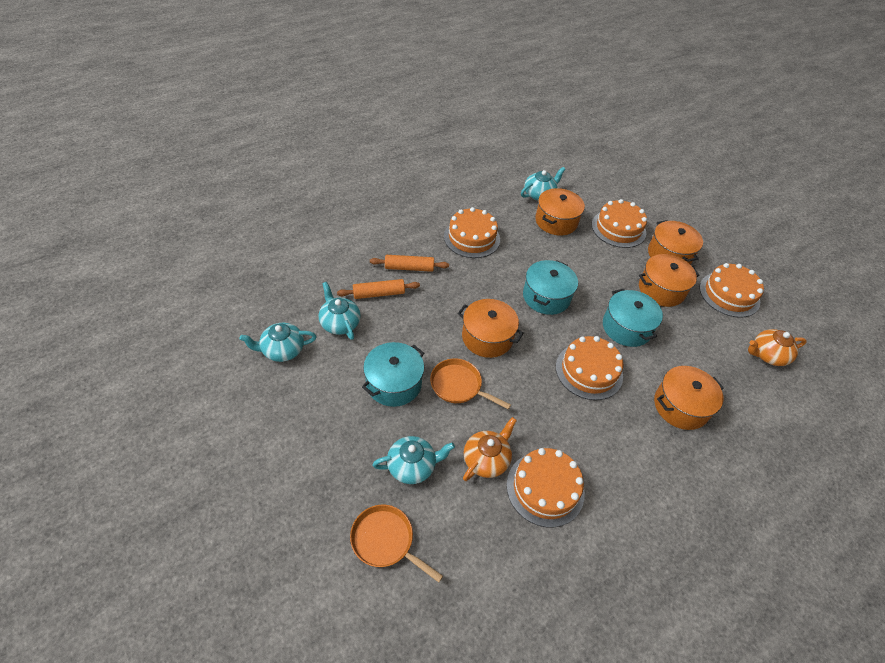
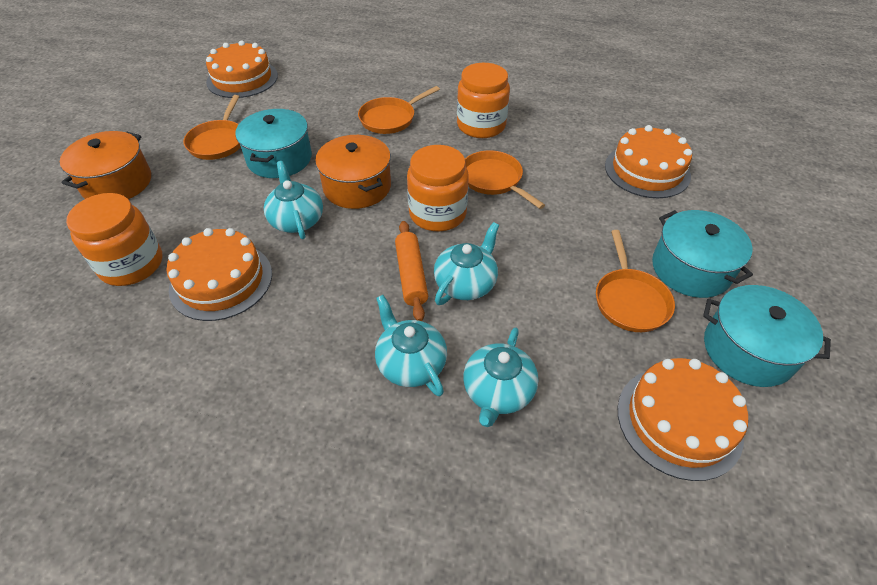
orange cake: [444,207,500,258] [507,448,585,528] [556,336,623,400] [592,199,647,248] [699,263,764,318] = 5 -> [167,228,272,321] [206,40,278,98] [605,125,692,198] [618,358,748,481] = 4
orange jar: none = 0 -> [66,193,162,286] [407,145,469,231] [457,63,510,138] = 3
orange pan: [350,504,443,583] [430,358,511,409] = 2 -> [183,95,241,160] [358,86,440,134] [465,150,545,209] [596,230,675,332] = 4
orange pot: [458,299,524,358] [535,188,585,236] [639,254,700,307] [648,220,703,265] [654,366,724,430] = 5 -> [60,131,151,199] [315,135,391,209] = 2
orange rolling pin: [337,279,420,299] [370,255,449,272] = 2 -> [395,221,428,321] = 1
orange teapot: [463,417,517,481] [748,329,807,366] = 2 -> none = 0

